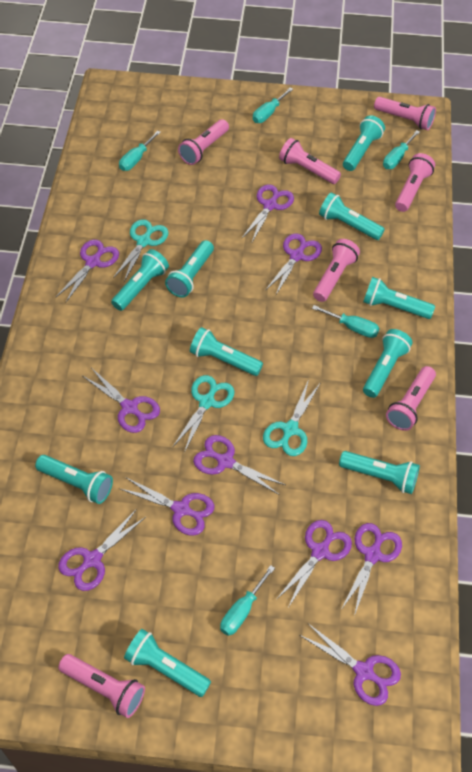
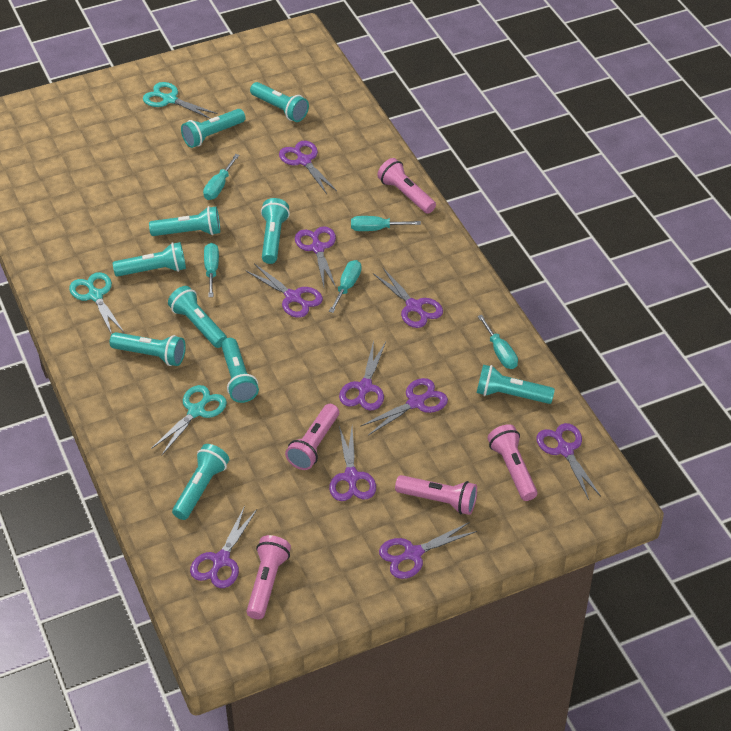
pink flashlight: [58,654,145,718] [178,119,229,165] [279,138,341,184] [313,239,360,302] [374,97,436,130] [386,366,436,431] [395,153,435,212] = 7 -> [247,535,291,619] [285,404,339,470] [377,158,436,214] [395,475,477,515] [487,424,537,501] = 5

